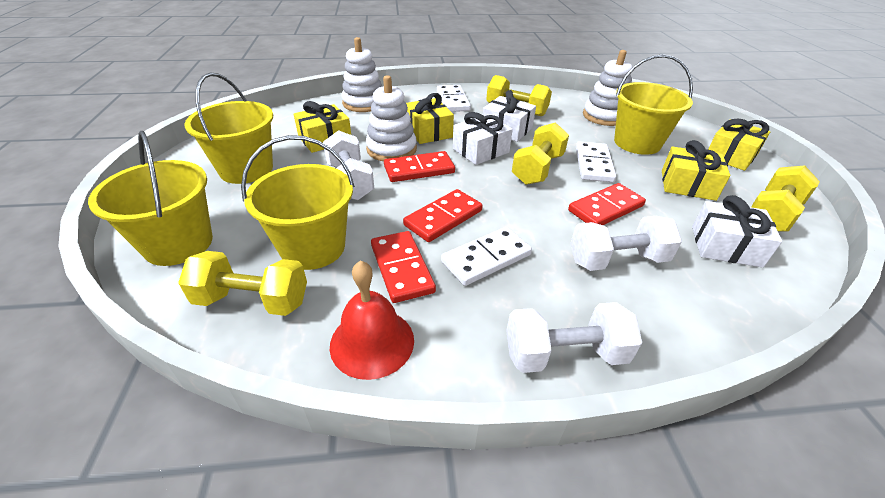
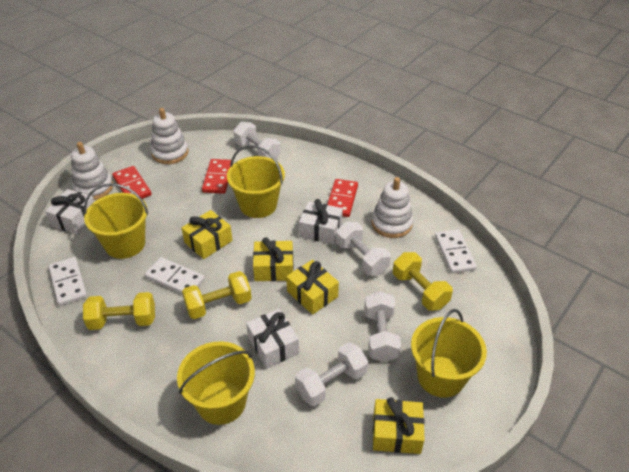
red bell: [330,260,414,380] = 1 -> none = 0
red domino: [371,231,436,303] [384,151,455,182] [403,189,483,242] [568,183,646,225] = 4 -> [112,166,152,199] [202,159,231,194] [327,179,358,217] = 3
white dumbbell: [323,130,374,200] [506,302,642,373] [570,216,682,271] = 3 -> [233,122,281,159] [295,342,368,406] [336,222,391,276] [364,291,401,362] = 4
yellow dumbbell: [178,251,307,316] [486,75,552,117] [512,122,569,185] [751,165,820,232] = 4 -> [83,292,155,330] [182,271,252,319] [393,252,453,311] = 3

